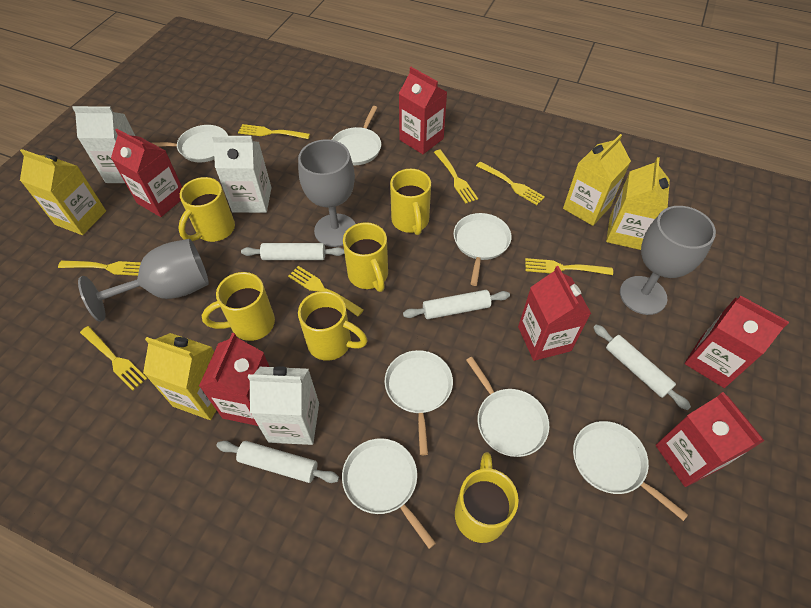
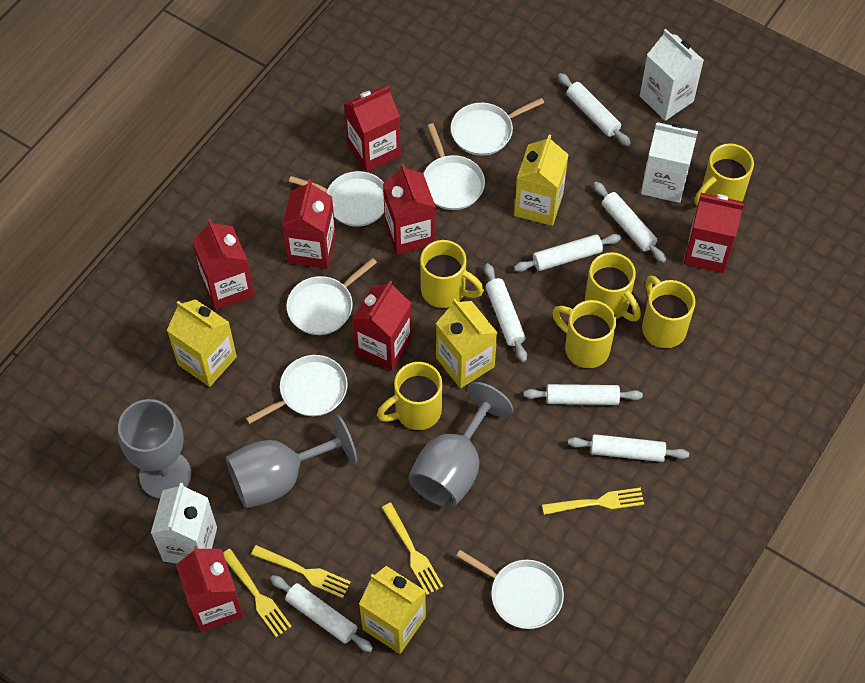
red carton: [111,129,182,217] [199,333,269,426] [399,67,447,154] [518,266,591,361] [655,392,765,487] [684,296,789,388] = 6 -> [176,546,244,633] [192,219,254,310] [282,179,336,269] [344,86,401,172] [352,280,412,371] [383,164,436,255] [684,193,744,273] = 7
white pan: [152,125,228,162] [332,106,381,165] [342,438,436,549] [385,350,453,455] [454,213,512,286] [466,357,549,457] [573,421,688,521] = 7 -> [246,355,348,424] [286,258,377,335] [289,171,384,227] [423,123,485,210] [451,98,544,156] [456,550,564,629] = 6
white rolling pin: [216,441,339,483] [241,243,344,260] [403,290,510,319] [593,324,691,410] = 4 -> [270,575,373,652] [484,263,527,362] [514,234,621,272] [524,384,643,405] [558,73,631,146] [568,434,689,462] [593,182,666,263] = 7
yellow fork: [58,261,141,276] [80,326,147,391] [238,124,310,139] [288,266,364,317] [434,150,478,203] [476,161,545,205] [525,258,613,275] = 7 -> [223,549,292,637] [251,545,351,598] [381,503,443,595] [542,488,644,515] = 4

